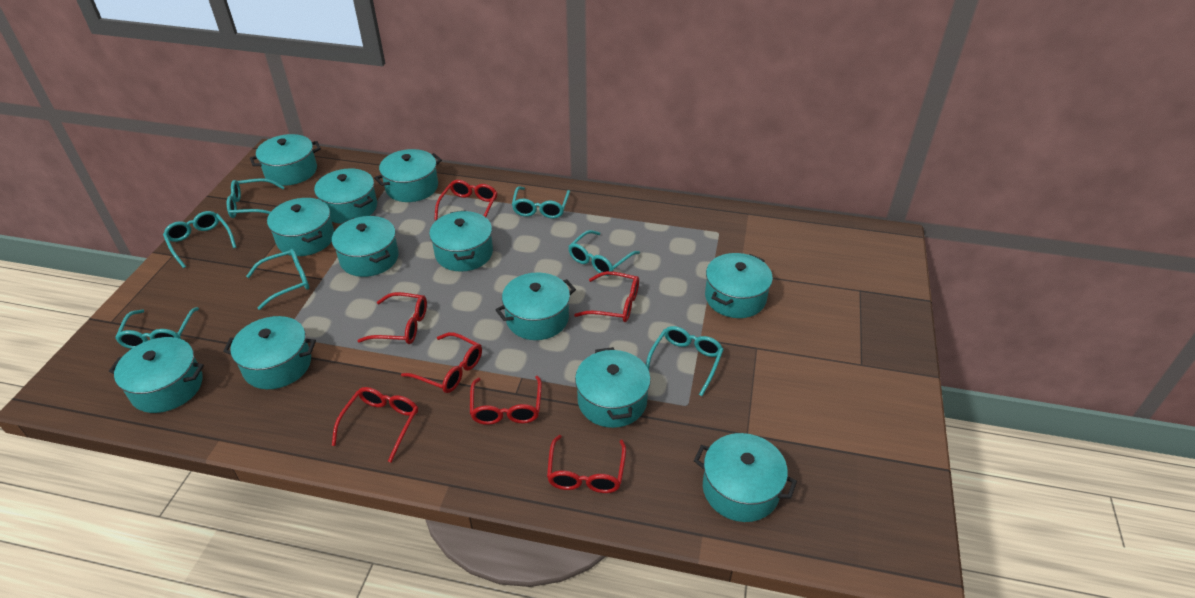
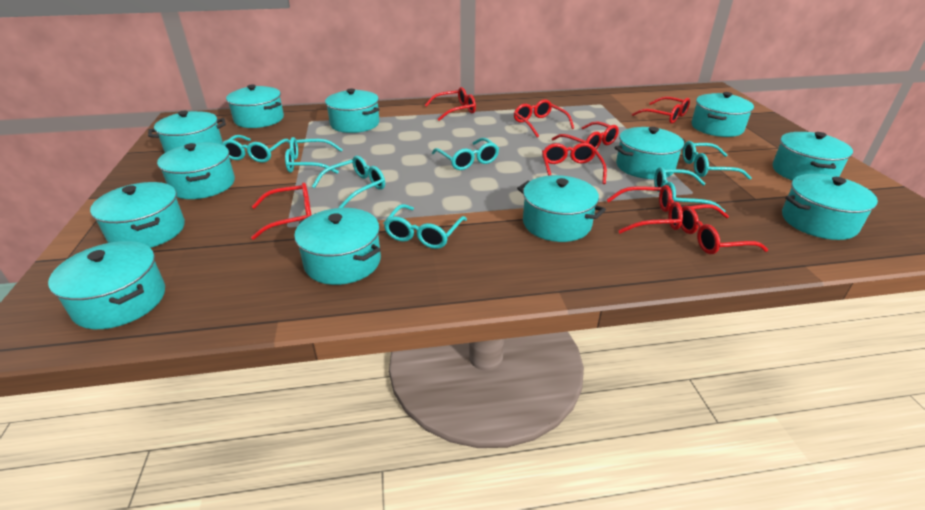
red glasses: [332,387,418,463] [357,292,427,344] [401,332,482,393] [434,180,497,221] [470,376,542,425] [547,435,626,493] [574,271,639,322] = 7 -> [251,182,311,240] [425,87,476,121] [514,100,574,138] [542,143,607,184] [552,121,619,149] [607,185,683,234] [632,97,690,124] [681,204,768,254] = 8

